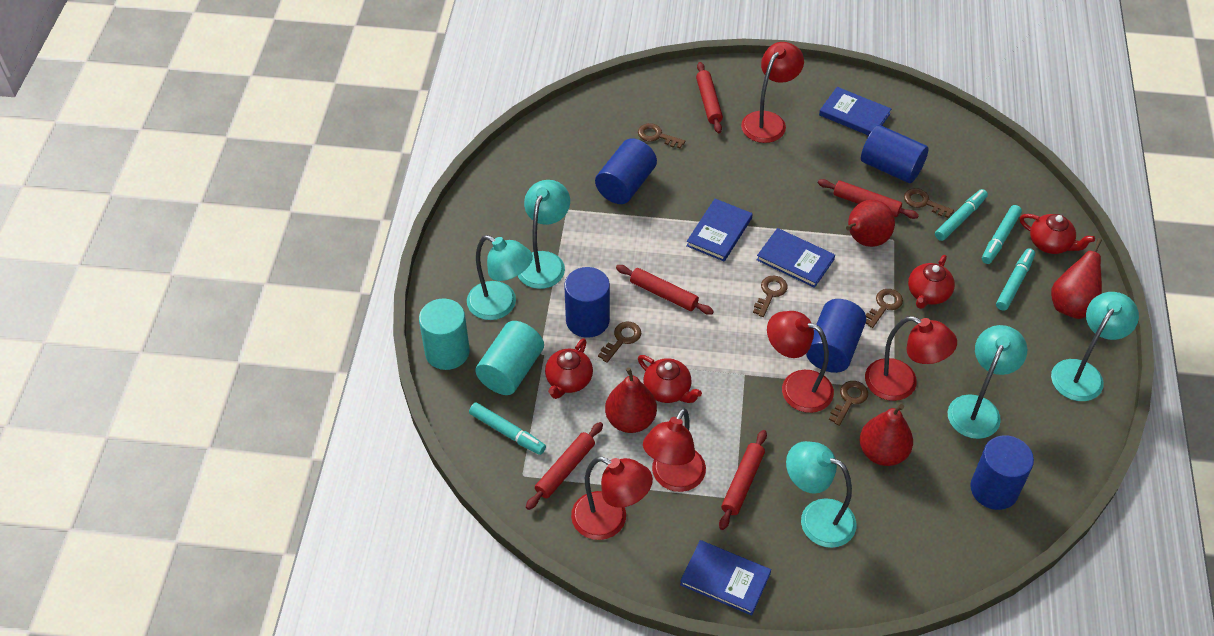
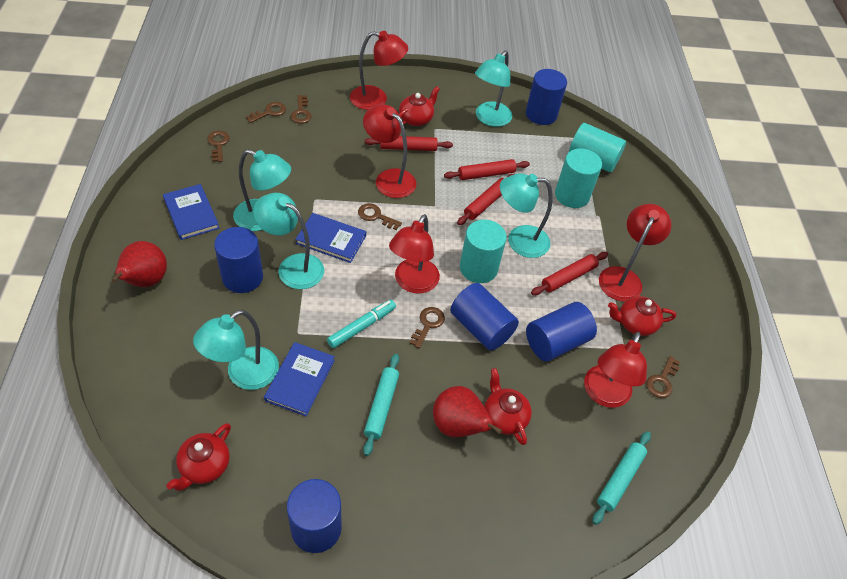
blue book: [680,540,771,616] [686,199,753,261] [757,228,835,288] [819,87,891,136] = 4 -> [163,184,219,240] [264,342,335,416] [295,213,366,263] = 3
red pear: [605,367,657,433] [846,200,895,247] [860,404,913,466] [1051,238,1102,319] = 4 -> [112,241,167,287] [433,386,502,437] = 2
red rolling pin: [526,422,603,510] [616,265,714,315] [696,62,723,133] [719,430,767,530] [818,179,919,219] = 5 -> [364,136,453,151] [444,159,530,180] [457,174,514,225] [531,252,608,295] = 4
turquoise cylinder: [419,299,470,370] [475,321,544,395] = 2 -> [460,220,507,283] [555,148,602,208] [569,123,626,172] = 3
turquoise marker: [469,402,546,455] [935,189,988,241] [982,205,1022,264] [996,248,1035,311] = 4 -> [327,300,396,348] = 1
turquoise rolling pin: none = 0 -> [363,354,399,456] [593,431,651,525] = 2

